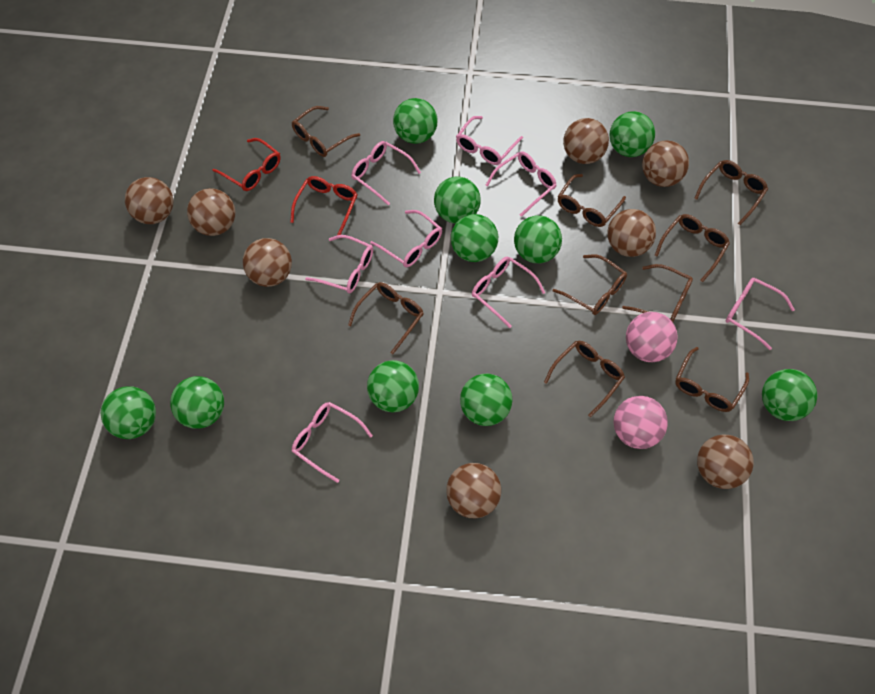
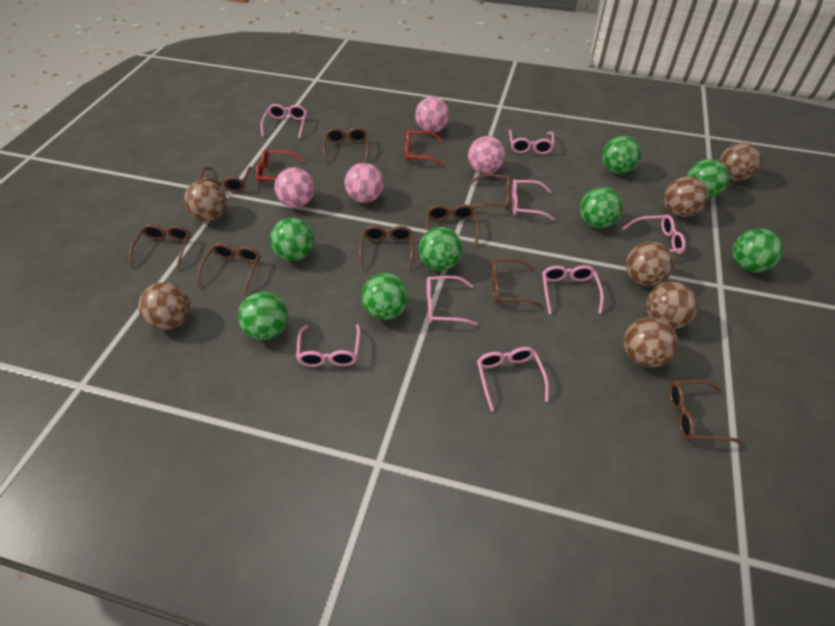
brown ball: [125,177,174,224] [187,188,235,236] [243,238,292,287] [446,463,501,518] [563,118,609,164] [607,209,656,257] [642,140,689,187] [697,435,754,489] = 8 -> [138,282,190,330] [184,180,227,221] [624,317,678,368] [626,241,674,286] [646,282,698,329] [664,176,708,217] [719,142,762,181] = 7
green ball: [101,386,156,439] [170,376,224,429] [367,360,419,413] [393,98,438,144] [434,176,481,224] [451,214,498,262] [460,374,512,426] [514,215,562,263] [610,111,655,157] [762,369,817,421] = 10 -> [238,292,288,340] [270,218,314,261] [362,273,409,320] [419,227,463,271] [580,187,623,228] [602,136,641,174] [686,159,729,198] [732,229,783,272] = 8
pink ball: [613,396,668,449] [626,312,678,362] = 2 -> [274,167,315,208] [344,163,384,203] [415,97,449,133] [468,136,505,174] = 4

